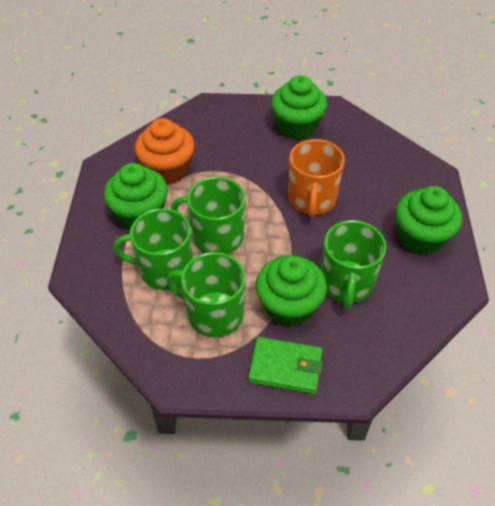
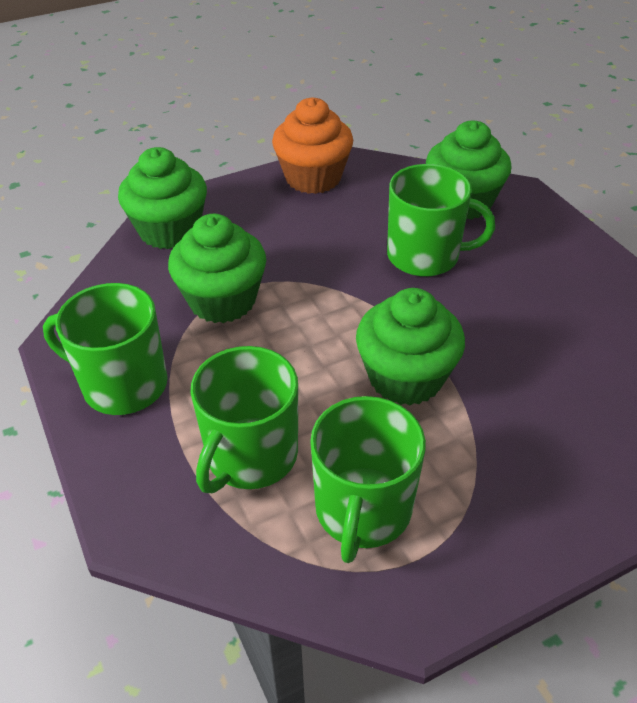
green wallet: [248,337,323,394] = 1 -> none = 0
orange mug: [288,139,345,218] = 1 -> none = 0

